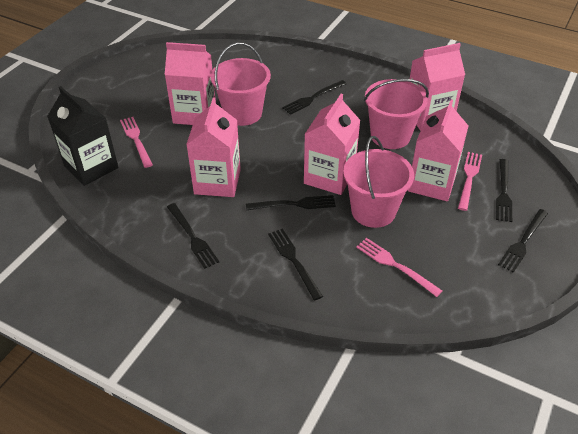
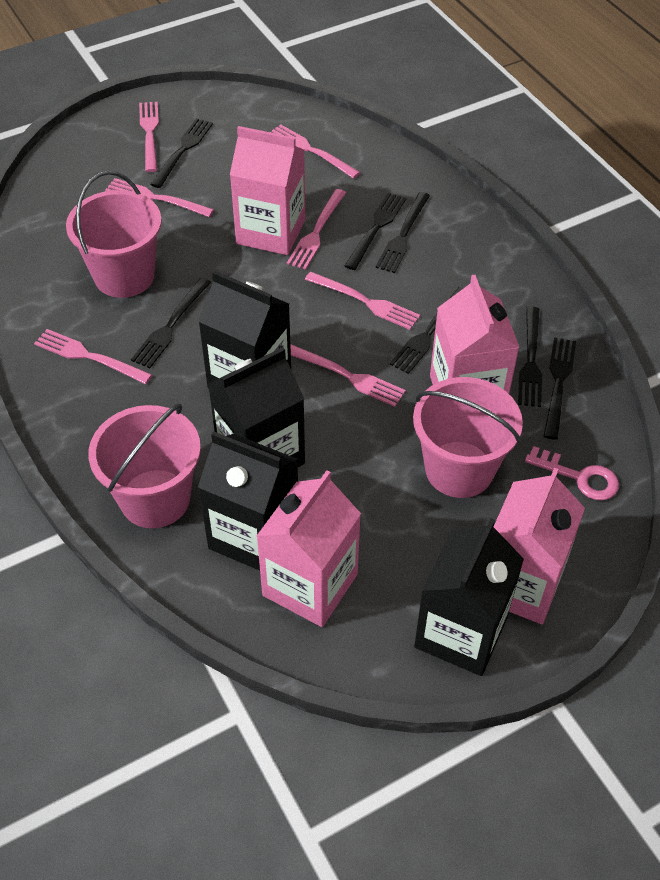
black carton: [47,86,118,186] = 1 -> [198,271,291,389] [198,431,298,571] [208,347,305,467] [414,518,524,676] = 4
black fork: [167,203,219,269] [246,195,336,210] [268,228,323,301] [282,80,347,115] [496,159,512,222] [498,209,548,273] = 6 -> [131,278,211,368] [150,118,213,188] [344,193,406,270] [375,192,430,273] [390,287,463,374] [518,306,542,407] [544,337,576,440] = 7
pink carton: [165,42,215,125] [186,97,241,197] [304,94,360,195] [408,100,469,201] [410,43,465,131] = 5 -> [230,126,305,255] [256,470,361,627] [430,275,519,394] [494,468,585,624] = 4
pink fork: [120,117,153,168] [356,238,442,297] [458,152,482,211] = 3 -> [34,329,152,384] [105,178,214,217] [139,102,159,172] [272,124,360,179] [287,189,346,270] [290,344,406,407] [305,272,420,330] = 7
pink key: none = 0 -> [525,446,619,500] = 1

